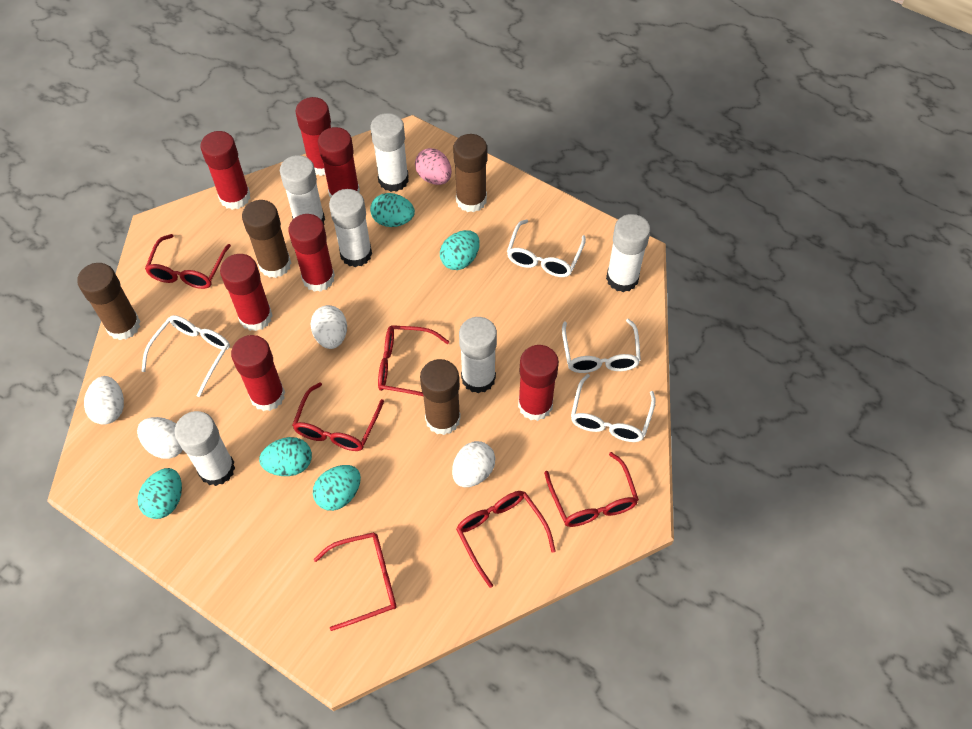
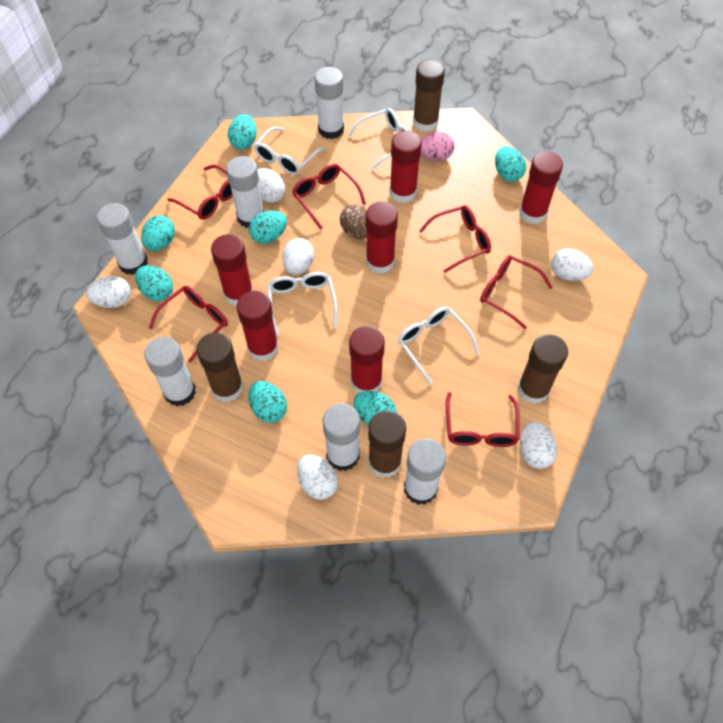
brown egg: none = 0 -> [340,205,367,239] = 1
red glue stick: [200,131,250,210] [220,254,273,331] [231,335,285,411] [288,214,335,292] [296,97,331,176] [318,127,360,198] [518,345,559,421] = 7 -> [211,234,253,306] [237,291,278,361] [349,326,385,393] [366,202,398,274] [389,131,422,203] [519,152,563,224] = 6
turquoise egg: [138,468,182,519] [259,437,312,476] [313,465,361,511] [370,193,415,227] [440,230,480,270] = 5 -> [135,265,173,301] [141,215,175,251] [228,114,257,150] [248,381,287,423] [249,211,287,244] [354,391,397,426] [495,146,526,182] = 7
white egg: [84,376,124,425] [137,417,183,459] [311,305,347,349] [452,441,495,487] = 4 -> [86,276,131,308] [257,168,285,203] [282,238,314,275] [297,455,338,500] [520,422,557,469] [551,248,594,281] = 6

